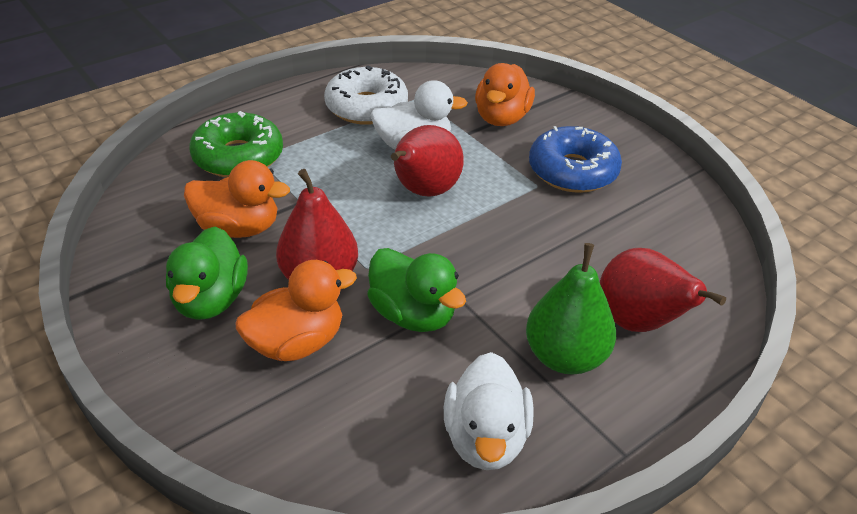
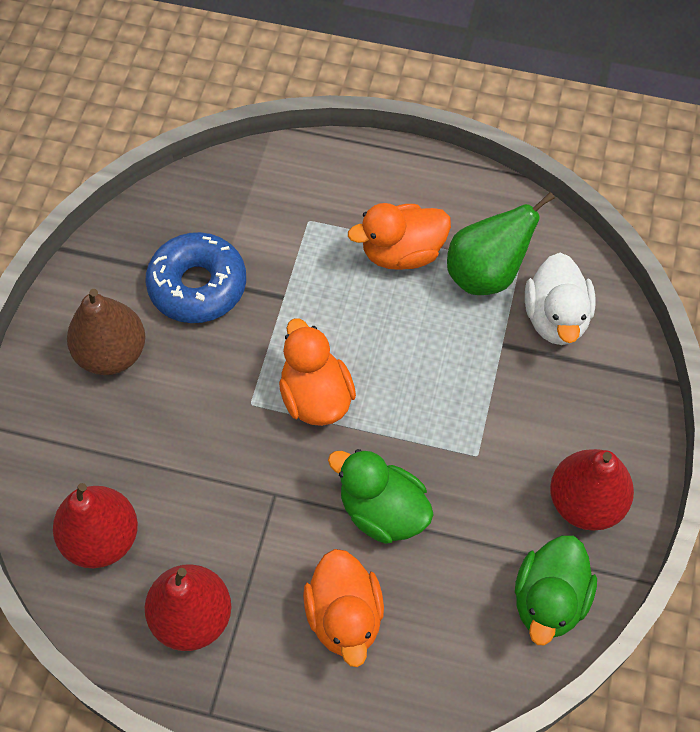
brown pear: none = 0 -> [67,289,145,375] = 1
green donut: [189,111,283,178] = 1 -> none = 0
white donut: [324,65,408,125] = 1 -> none = 0
white duck: [370,80,468,150] [444,352,534,470] = 2 -> [525,253,596,345] = 1

